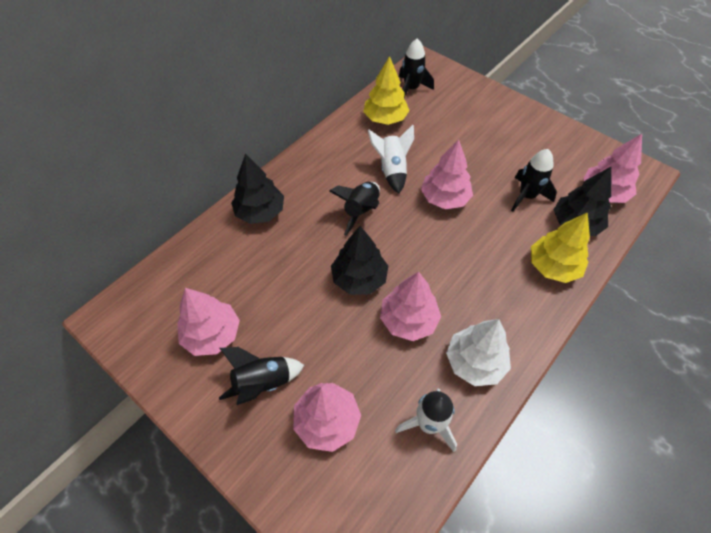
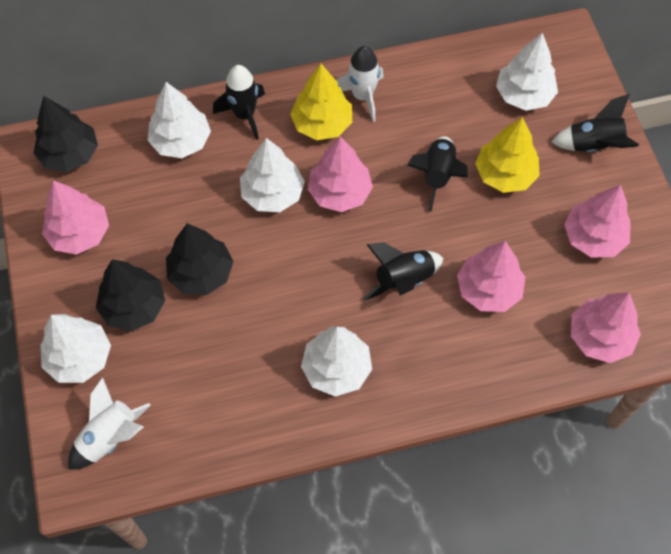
white tree: [446,319,511,386] = 1 -> [41,314,111,383] [147,82,211,158] [240,138,305,212] [301,327,372,397] [496,33,558,111] = 5

